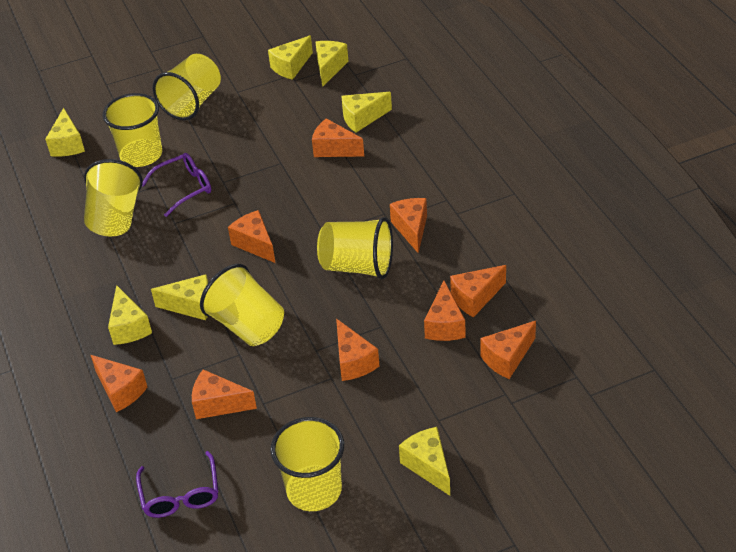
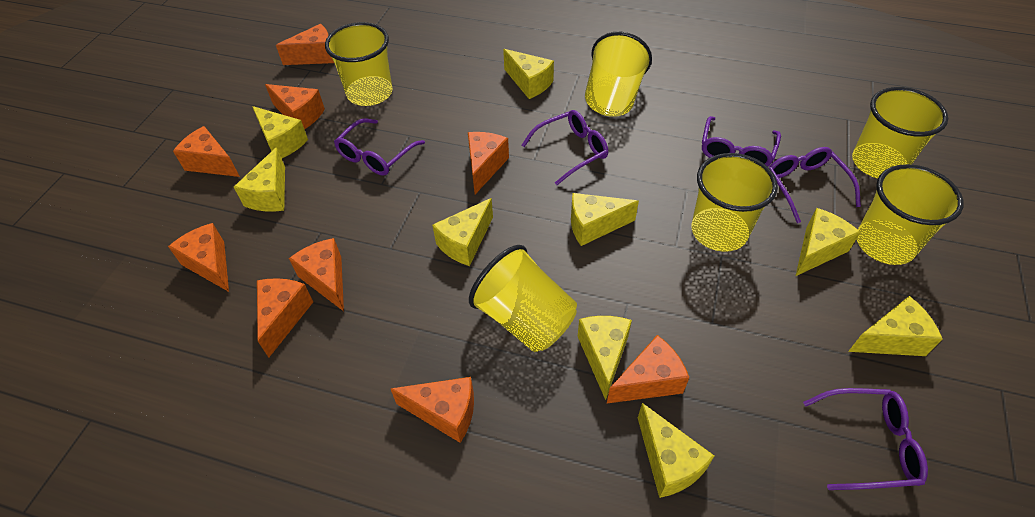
purple glasses: [136,451,219,518] [142,153,211,217] = 2 -> [334,119,425,176] [522,110,608,185] [702,116,781,167] [769,147,861,223] [803,388,928,490] = 5
yellow cheese: [45,108,85,157] [108,285,152,345] [151,274,208,320] [268,35,313,80] [316,41,349,87] [341,92,392,132] [399,427,450,496] = 7 -> [234,147,285,212] [252,106,308,158] [432,198,493,266] [503,49,554,99] [571,193,639,246] [578,316,632,400] [638,403,714,498] [796,208,861,276] [848,296,942,356] = 9

